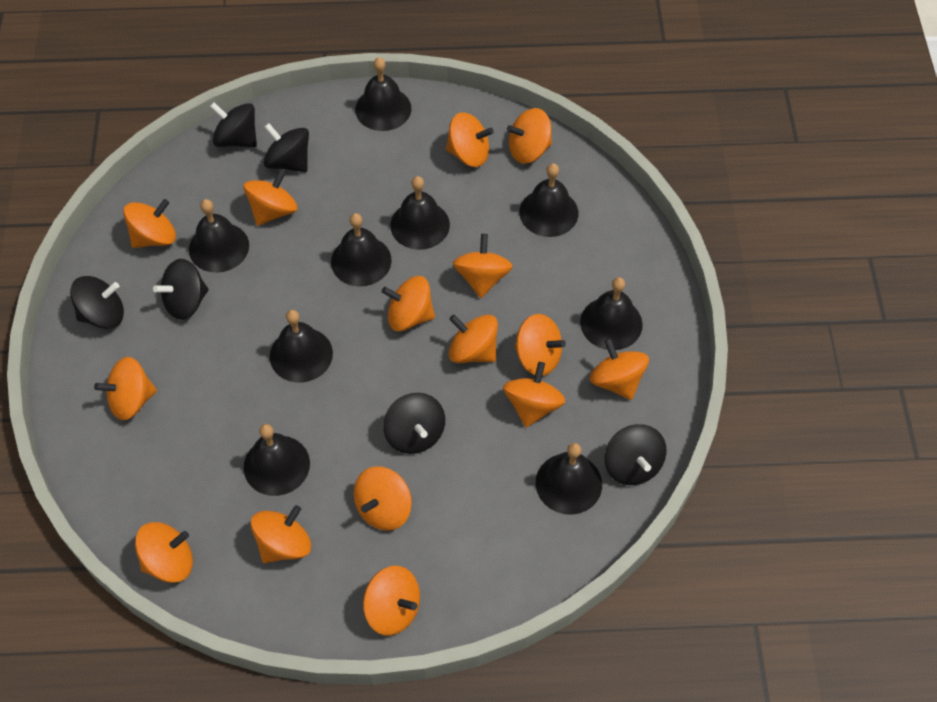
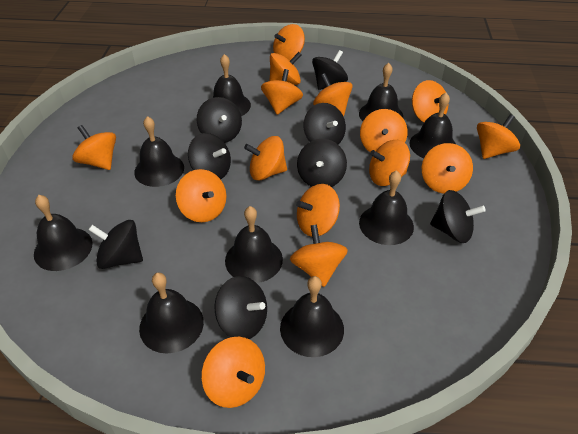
black spinning top: [70,276,124,329] [153,259,209,320] [210,102,257,147] [264,123,309,172] [383,393,445,454] [605,424,667,485] = 6 -> [88,220,143,269] [188,133,231,179] [197,97,242,143] [215,276,267,339] [297,139,347,187] [304,103,346,144] [312,50,348,90] [430,190,486,243] = 8

